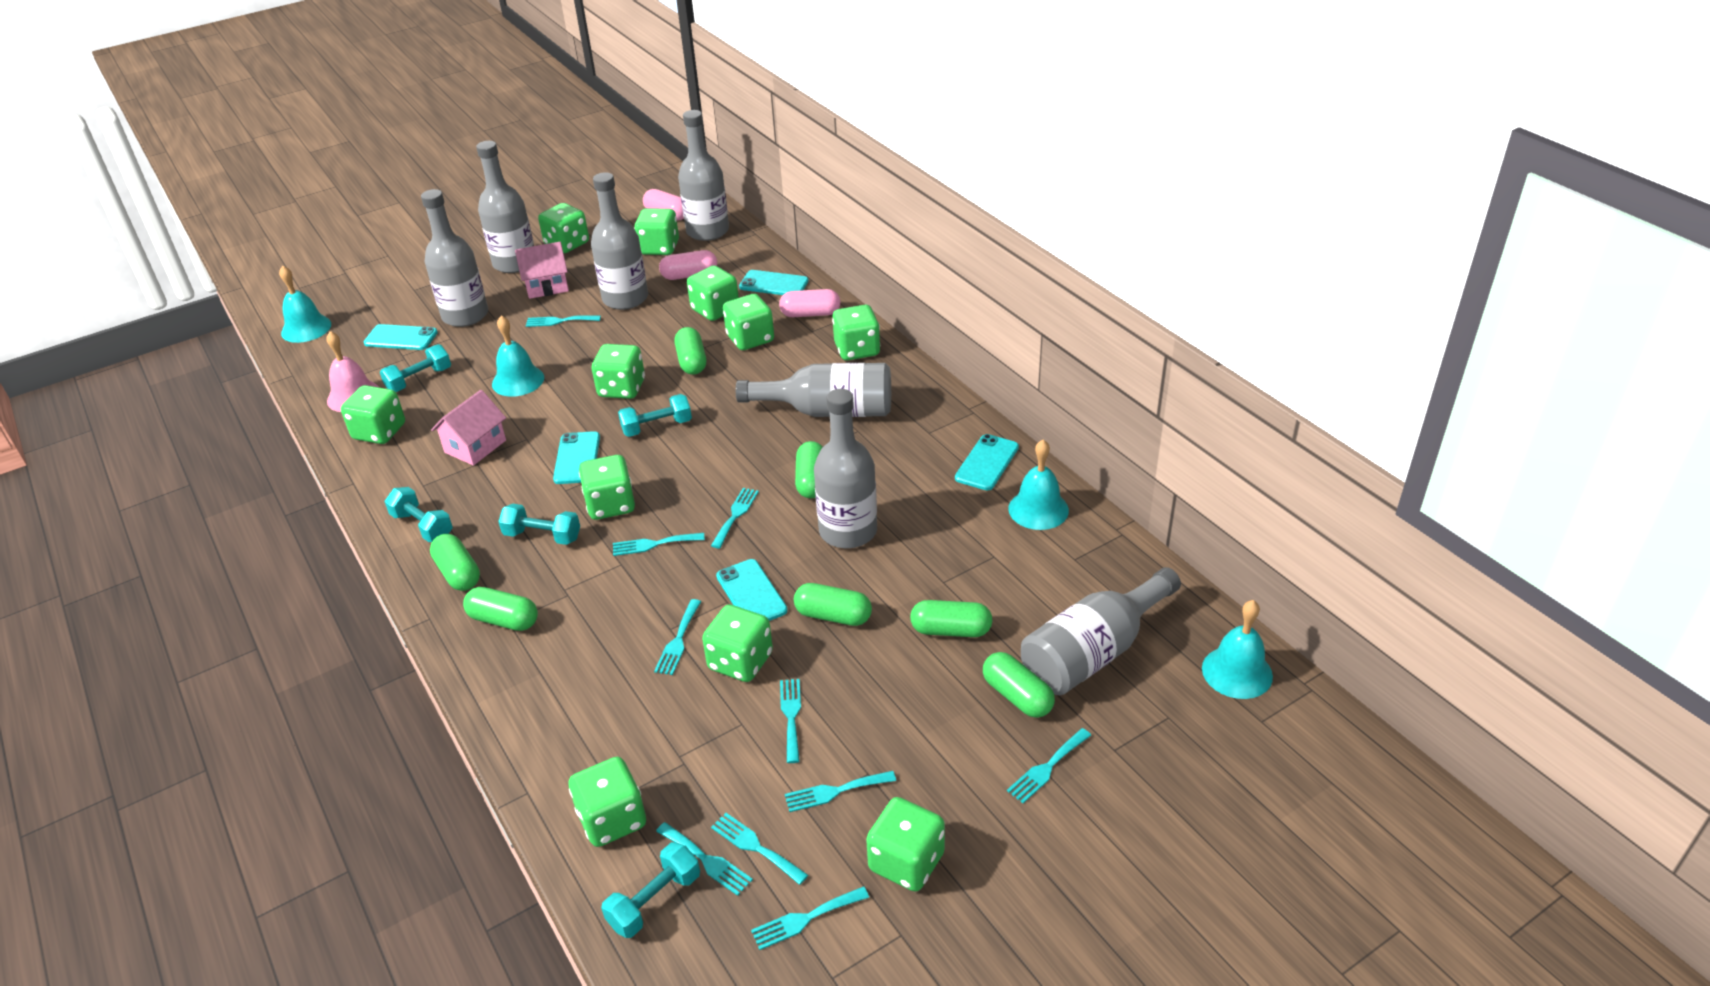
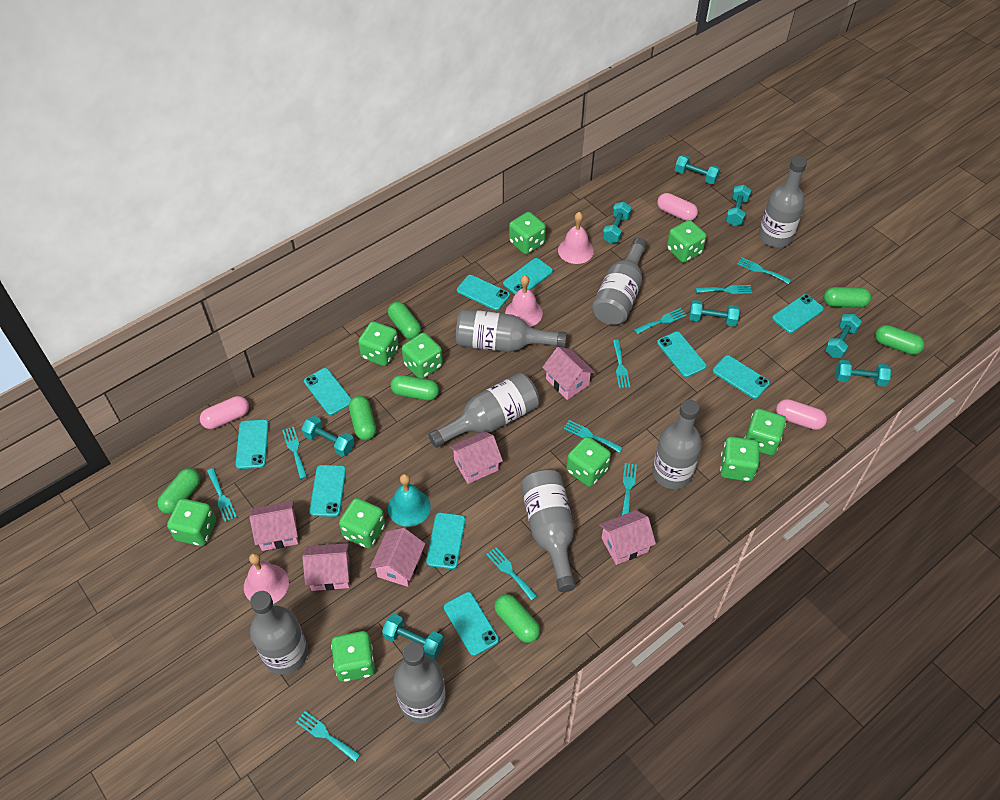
green dice: [341,385,405,444] [538,203,589,253] [569,757,646,847] [579,455,635,520] [592,344,645,399] [634,208,679,255] [687,265,739,321] [702,604,773,682] [723,294,774,350] [832,305,880,360] [866,797,945,892] = 11 -> [167,499,216,546] [331,631,375,682] [339,498,385,549] [358,321,399,366] [402,333,443,379] [509,212,546,254] [566,437,611,487] [667,220,706,263] [720,437,760,481] [744,409,786,455] = 10
grey bottle: [421,189,488,327] [476,141,534,273] [591,172,648,310] [678,110,729,241] [736,363,891,417] [814,389,877,548] [1021,567,1181,695] = 7 -> [250,591,308,675] [394,642,446,724] [428,373,539,448] [456,309,567,352] [521,469,576,592] [592,238,647,325] [652,400,702,489] [759,156,807,248] = 8
pink bell: [327,331,380,412] = 1 -> [244,553,289,604] [505,275,543,327] [558,212,594,264] = 3
pink house: [431,390,506,466] [515,242,569,299] = 2 -> [249,501,299,551] [302,543,349,591] [370,528,425,587] [450,431,503,484] [542,347,595,400] [599,510,656,565] = 6
turquoise bell: [279,265,331,343] [492,315,544,397] [1008,440,1069,530] [1202,600,1273,699] = 4 -> [388,474,431,527] = 1
turquoise dumbbell: [380,344,451,392] [385,487,453,542] [498,504,580,545] [601,842,700,938] [618,394,692,437] = 5 -> [301,416,355,457] [382,614,444,659] [603,202,632,243] [675,155,720,184] [689,300,740,327] [726,185,751,226] [825,314,862,358] [836,360,891,387] = 8
turquoise phone: [364,324,438,350] [553,431,600,484] [716,559,788,621] [739,270,809,295] [955,434,1019,490] = 5 -> [236,420,269,469] [304,368,351,415] [310,465,346,517] [426,512,466,569] [444,592,499,656] [457,275,510,310] [503,258,553,294] [657,332,707,377] [713,355,770,399] [772,294,824,333] = 10

